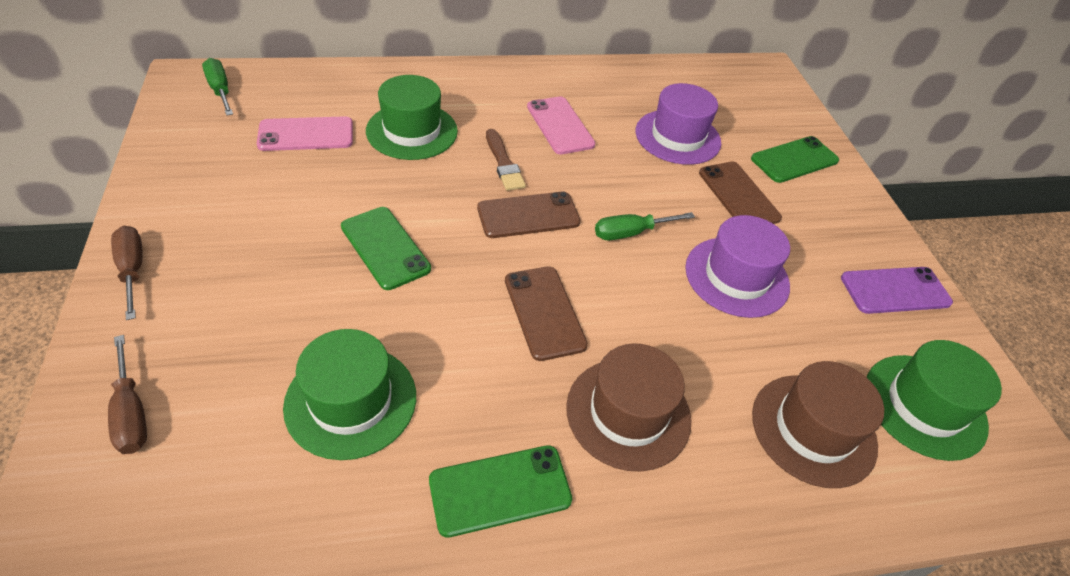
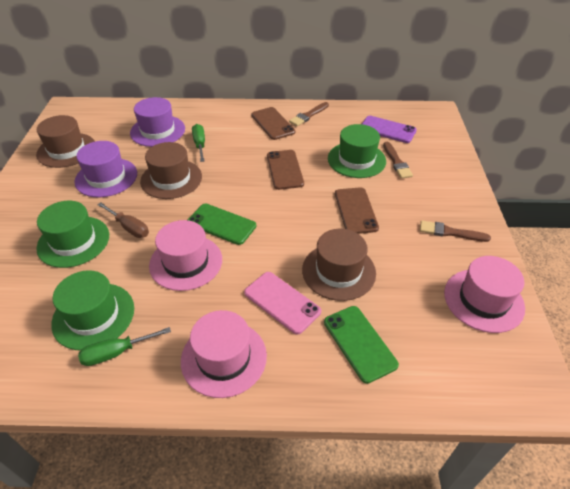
brown brush: [486,129,526,191] = 1 -> [289,102,329,126] [383,142,413,179] [420,220,491,242] = 3
brown hat: [566,343,691,471] [752,361,884,488] = 2 -> [36,115,95,168] [140,142,202,199] [302,229,376,301] = 3
brown screwdriver: [108,335,147,454] [111,226,142,320] = 2 -> [98,203,149,238] = 1
green phone: [341,207,431,290] [429,445,572,538] [751,136,839,183] = 3 -> [188,204,256,245] [324,306,399,384] = 2
pink hat: none = 0 -> [149,220,222,291] [181,310,267,398] [444,256,525,333] = 3
pink phone: [257,116,353,151] [527,97,595,154] = 2 -> [244,272,321,334] = 1

